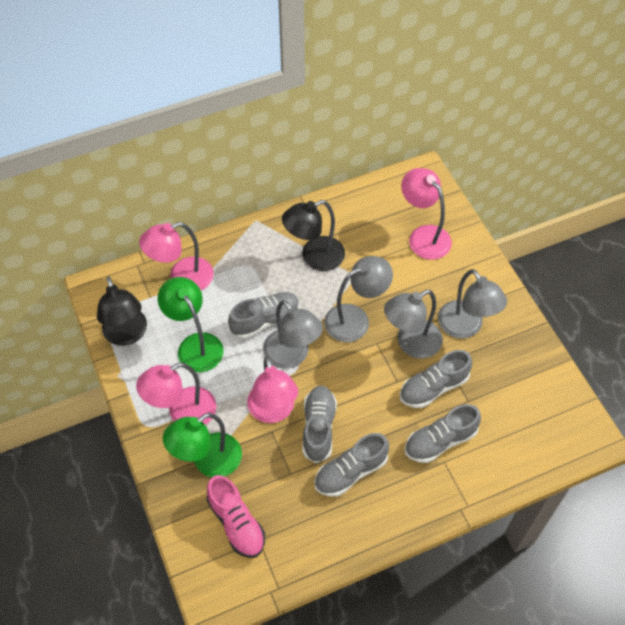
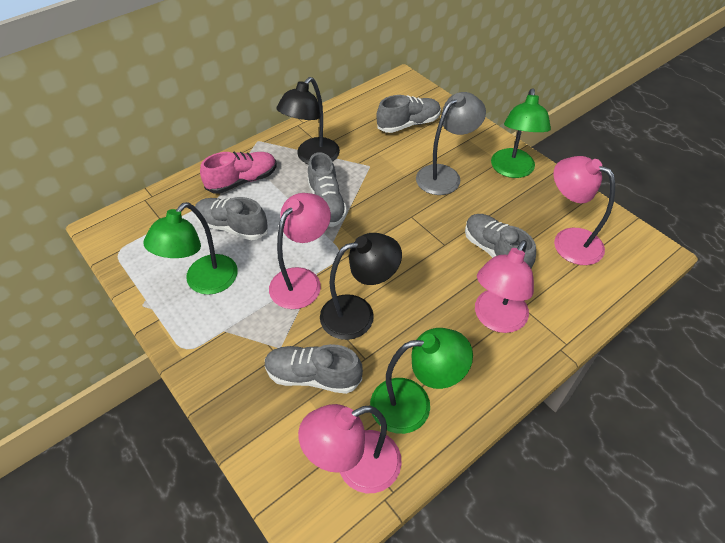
green lamp: [158,277,224,372] [163,413,242,477] = 2 -> [144,202,238,295] [370,328,473,434] [491,89,551,178] = 3
grey lamp: [263,300,323,368] [324,256,393,342] [384,290,443,359] [438,269,507,339] = 4 -> [416,92,486,195] = 1

